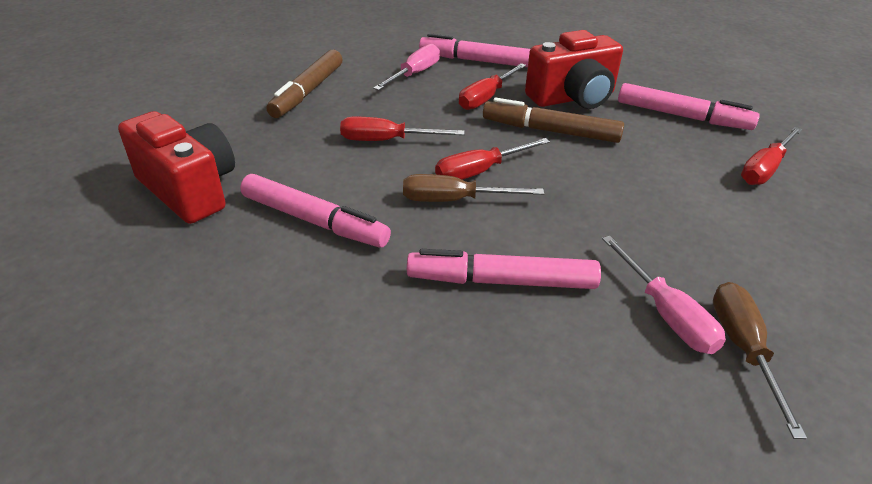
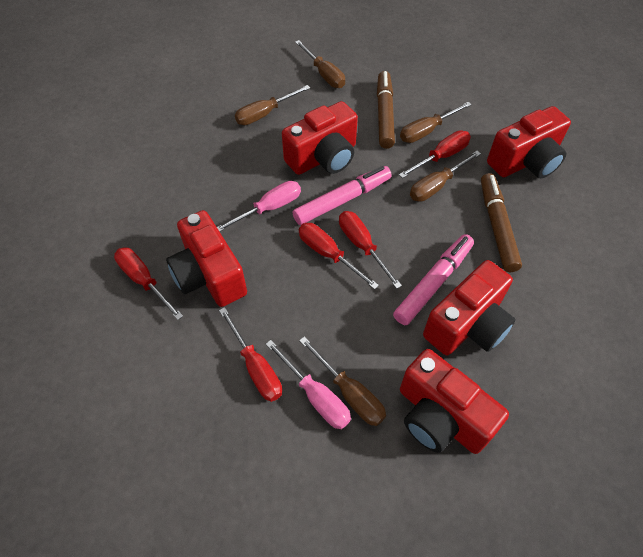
brown screwdriver: [403,174,544,202] [713,282,807,439] = 2 -> [235,85,310,125] [295,40,345,88] [299,336,386,426] [400,102,472,143] [410,151,481,202] = 5
pink marker: [240,174,391,248] [407,249,601,289] [419,33,530,67] [618,83,760,130] = 4 -> [293,166,392,225] [393,234,474,325] = 2
red camera: [118,111,235,224] [525,30,623,109] = 2 -> [166,210,247,307] [282,101,358,175] [400,349,509,454] [423,260,516,355] [487,106,571,179] = 5
red screwdriver: [340,117,465,141] [435,138,550,180] [459,63,526,110] [741,127,802,185] = 4 -> [114,248,183,320] [219,307,282,402] [299,223,379,289] [339,211,402,289] [399,130,471,178] = 5

